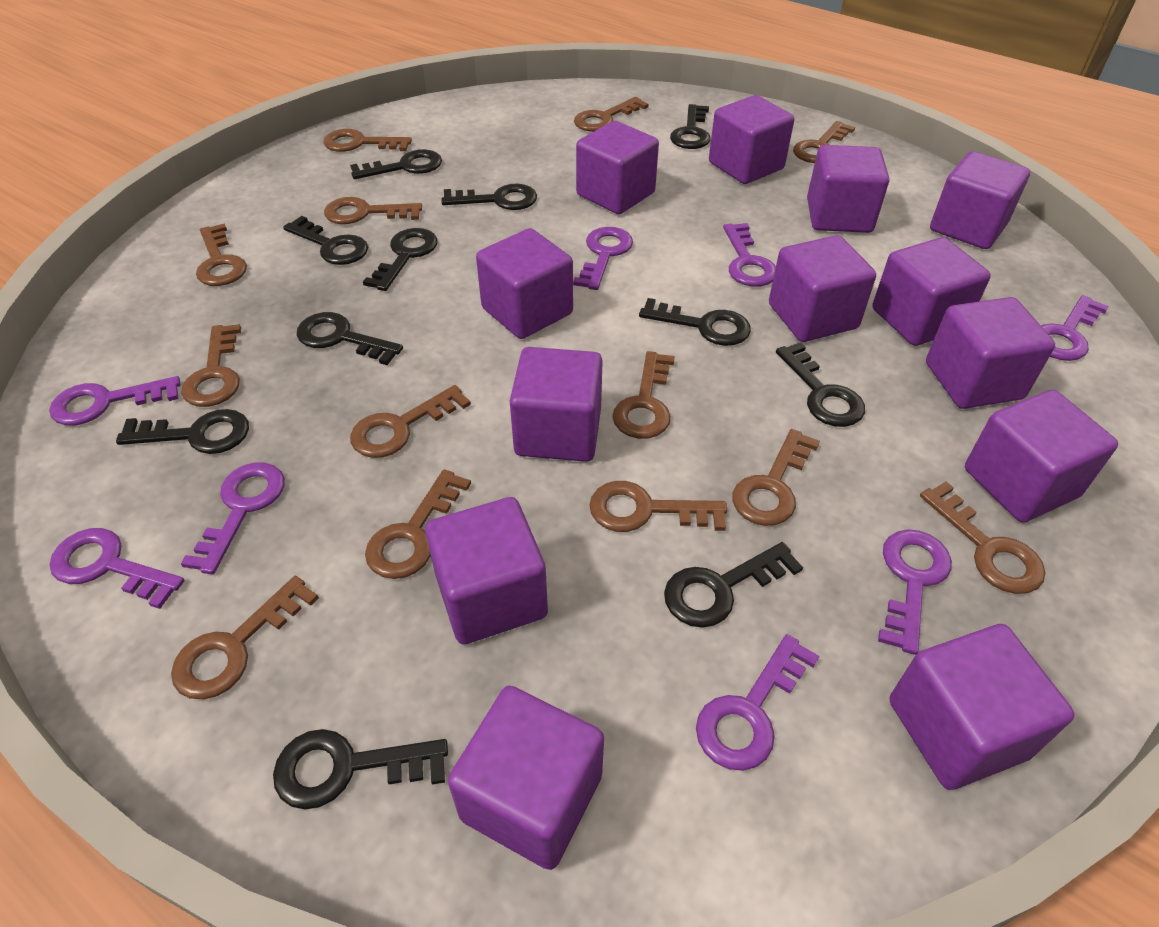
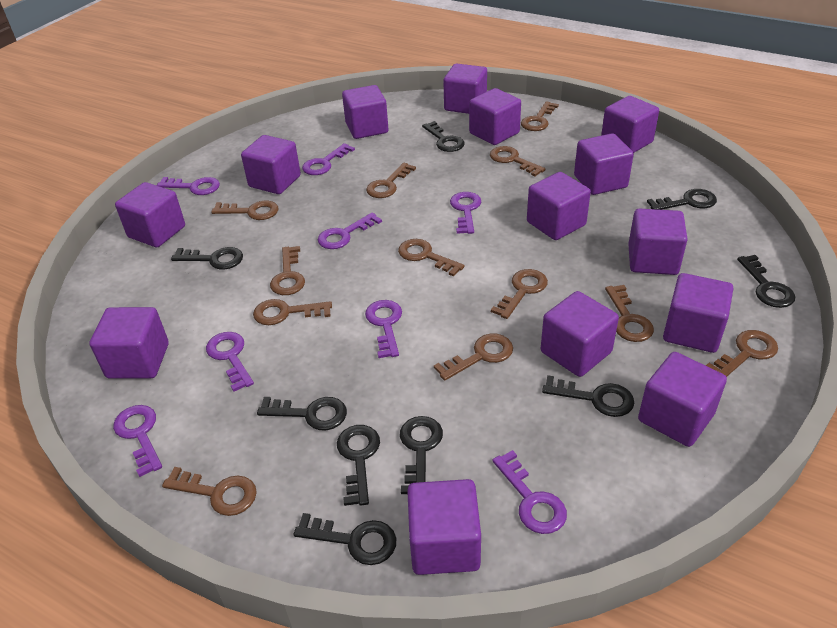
black key: [116,409,249,454] [273,729,448,810] [283,216,368,265] [297,312,403,365] [350,149,442,179] [363,228,438,291] [441,184,537,210] [639,298,751,346] [664,542,803,628] [670,104,711,149] [776,342,865,427] = 11 -> [171,247,243,269] [257,397,347,430] [294,513,396,565] [337,425,380,506] [400,416,443,494] [422,121,465,152] [542,375,634,417] [647,189,717,210] [737,255,795,308] = 9
brown key: [171,576,319,699] [181,324,241,407] [196,223,247,286] [324,129,412,152] [324,197,422,224] [350,385,471,458] [365,469,471,579] [574,97,649,132] [589,481,727,532] [612,351,675,439] [732,429,820,526] [793,121,855,163] [920,482,1045,594] = 13 -> [162,467,257,516] [211,201,278,220] [253,299,332,325] [270,246,305,295] [366,162,416,198] [398,239,465,277] [434,334,513,381] [490,146,546,176] [491,269,548,319] [521,101,559,131] [605,285,654,342] [706,330,778,377] = 12
purple cube: [425,497,548,644] [448,686,604,870] [476,228,573,339] [510,347,603,462] [576,121,659,214] [709,95,794,184] [769,235,876,342] [807,145,889,233] [873,237,991,346] [890,624,1075,790] [926,297,1055,409] [930,151,1030,249] [965,390,1118,522] = 13 -> [89,307,169,379] [115,182,185,247] [241,135,301,194] [342,85,388,139] [407,479,481,575] [443,64,487,114] [469,88,521,145] [527,172,591,240] [541,291,619,377] [574,133,634,195] [601,96,659,153] [628,209,688,275] [638,352,727,447] [663,273,733,353] = 14

